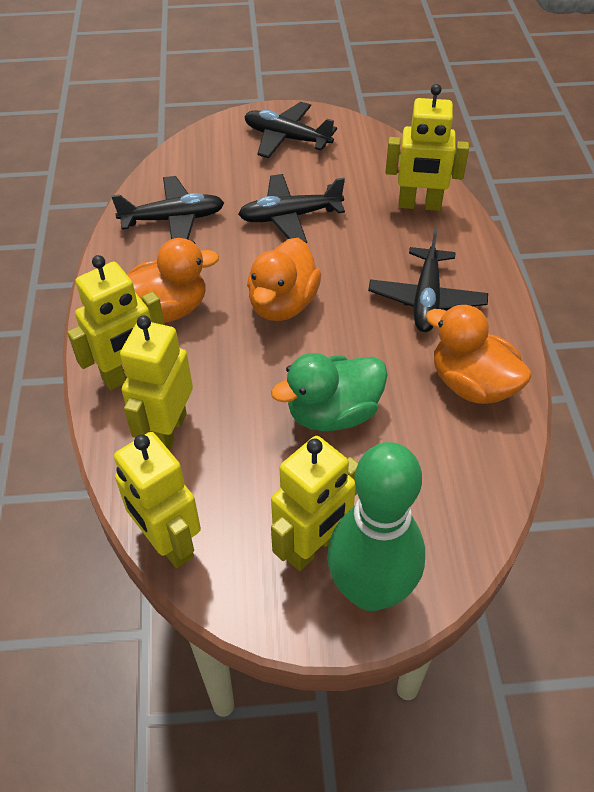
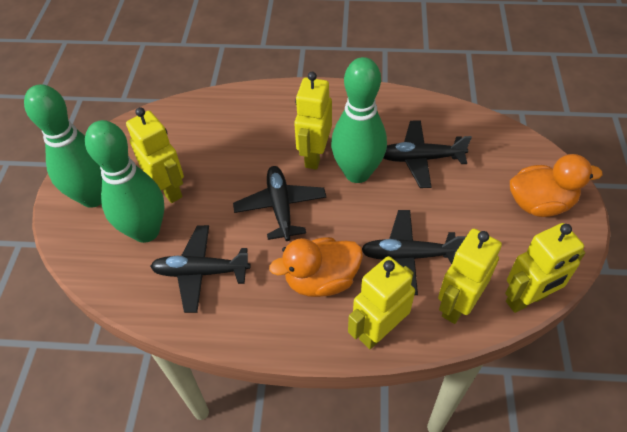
green bowling pin: [327,442,425,611] = 1 -> [24,84,102,208] [85,120,165,243] [331,57,387,183] = 3
green duck: [271,353,388,431] = 1 -> none = 0
orange duck: [127,238,219,323] [247,238,321,321] [426,304,532,404] = 3 -> [269,237,363,297] [510,154,602,217] = 2

